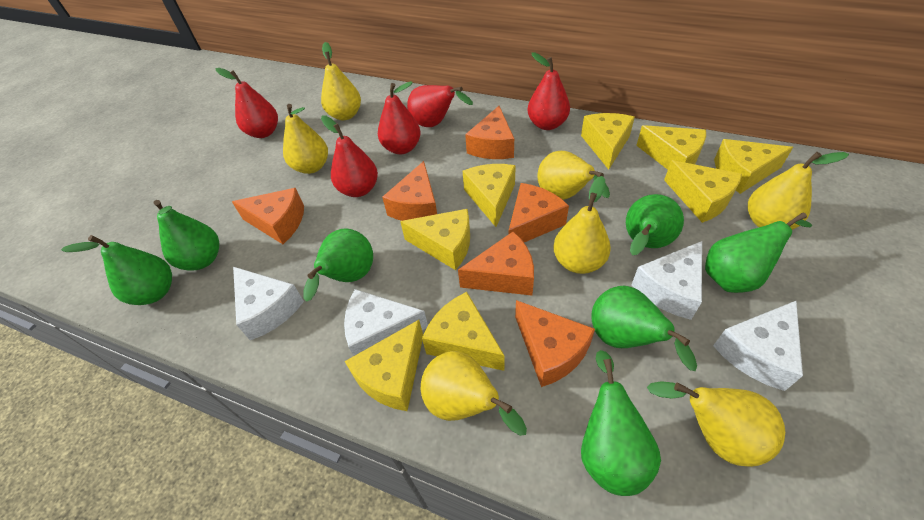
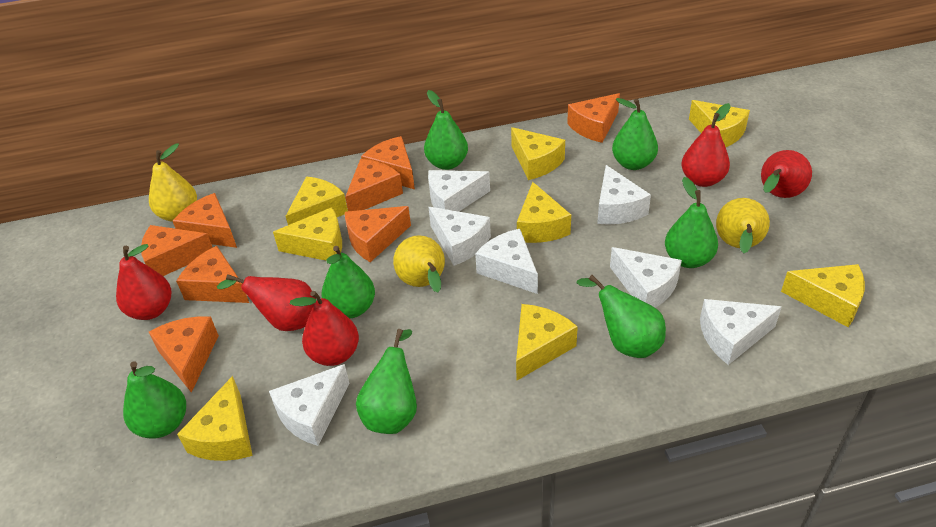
orange cheese: [232,188,304,244] [382,161,437,221] [458,232,534,295] [465,106,514,159] [508,183,569,242] [515,300,595,387] = 6 -> [141,225,213,276] [149,316,219,393] [173,193,237,248] [176,246,249,303] [345,159,403,211] [345,206,411,262] [361,136,415,190] [567,93,620,143] = 8
white cheese: [233,267,304,340] [344,289,428,356] [631,241,702,320] [713,301,803,391] = 4 -> [269,364,349,446] [428,170,490,212] [428,207,491,266] [475,229,538,294] [597,165,651,225] [610,247,682,308] [700,299,782,365] = 7
yellow pear: [283,104,328,174] [321,42,361,120] [421,351,527,436] [537,151,610,200] [553,176,611,274] [647,381,785,467] [748,152,849,230] = 7 -> [149,143,197,222] [393,235,445,293] [716,198,770,253] = 3

